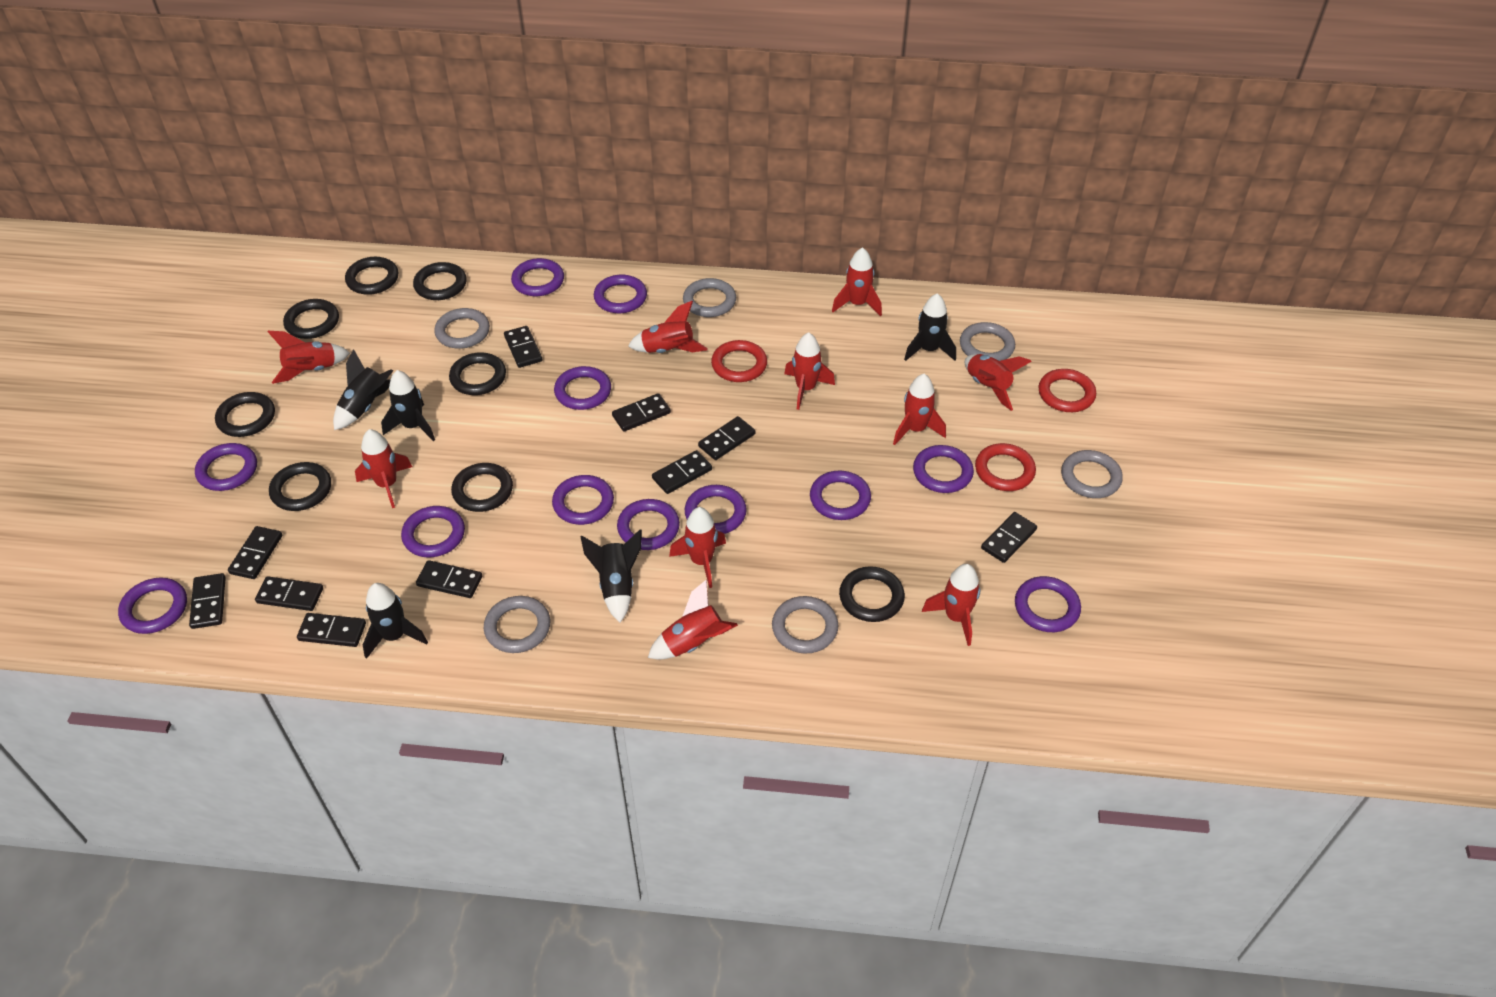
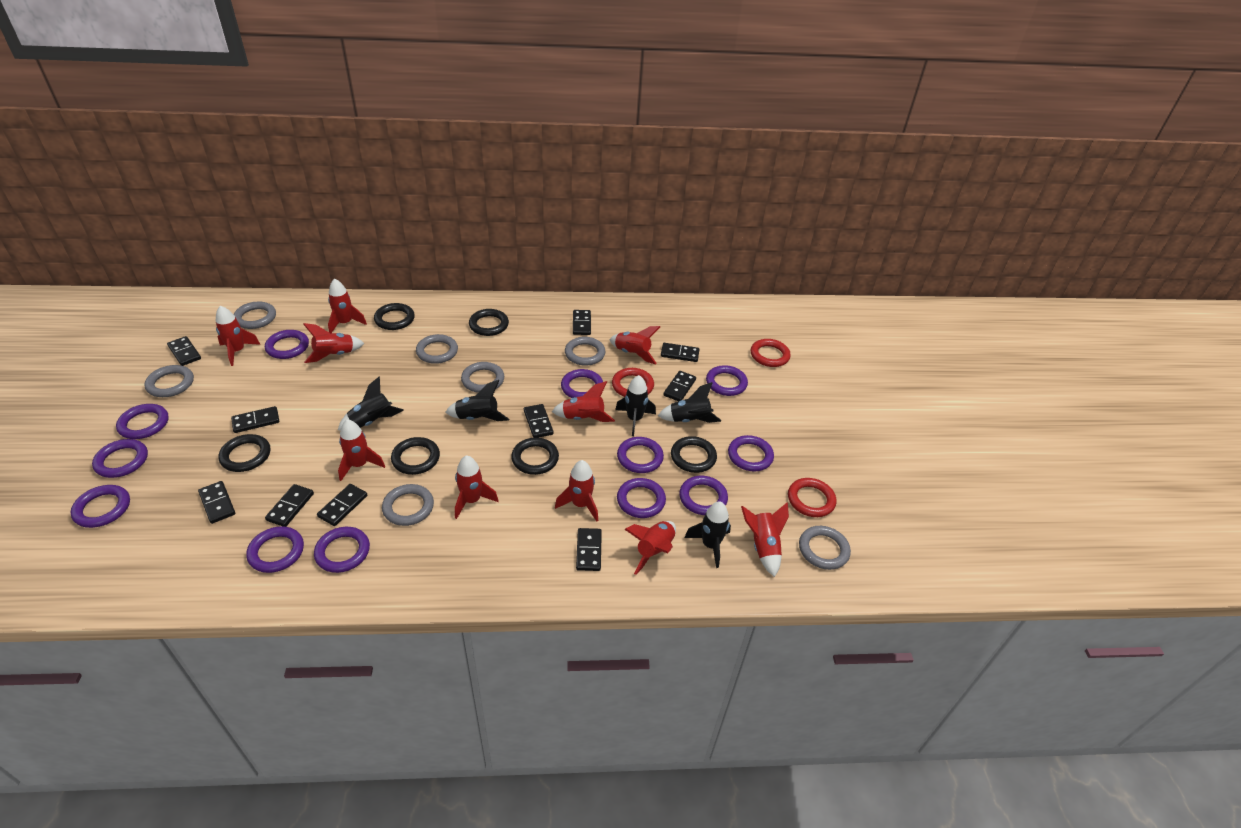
black ring: [215,392,275,437] [269,462,331,511] [283,299,339,339] [345,257,398,295] [413,262,467,300] [449,352,506,395] [451,463,513,512] [839,566,905,622] = 8 -> [219,434,270,472] [374,303,415,330] [391,437,440,475] [469,309,509,336] [511,438,559,475] [671,436,717,473] = 6
grey ring: [434,308,490,349] [484,596,550,653] [683,278,736,317] [772,596,838,654] [960,322,1015,361] [1061,450,1123,498] = 6 -> [144,365,194,397] [233,302,276,329] [382,484,434,526] [416,334,458,364] [461,362,504,393] [565,337,605,366] [799,526,851,570] = 7

